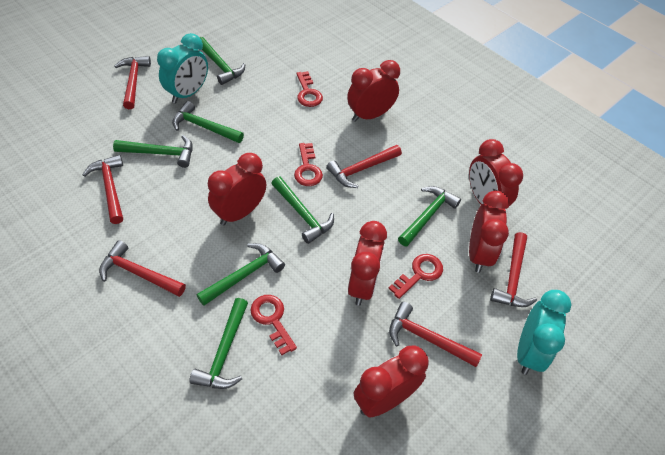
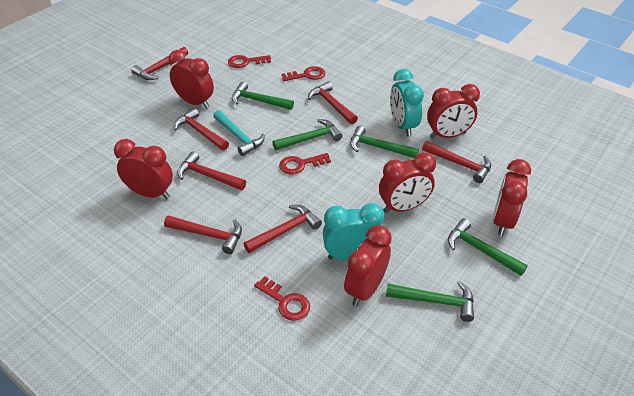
green hammer: [113,135,193,168] [172,101,244,143] [189,298,248,389] [197,243,285,306] [199,37,245,85] [271,176,334,244] [398,186,461,246] = 7 -> [232,82,294,110] [272,119,342,150] [350,126,419,158] [386,281,474,322] [448,218,528,276] = 5
red hammer: [82,155,123,224] [99,240,186,297] [114,56,151,109] [326,145,402,188] [389,302,482,367] [490,232,537,307] = 6 -> [131,47,188,80] [164,215,242,254] [174,108,229,151] [177,151,246,190] [244,205,322,253] [308,81,358,124] [422,141,491,183] = 7
turquoise hammer: none = 0 -> [213,110,265,156] = 1

